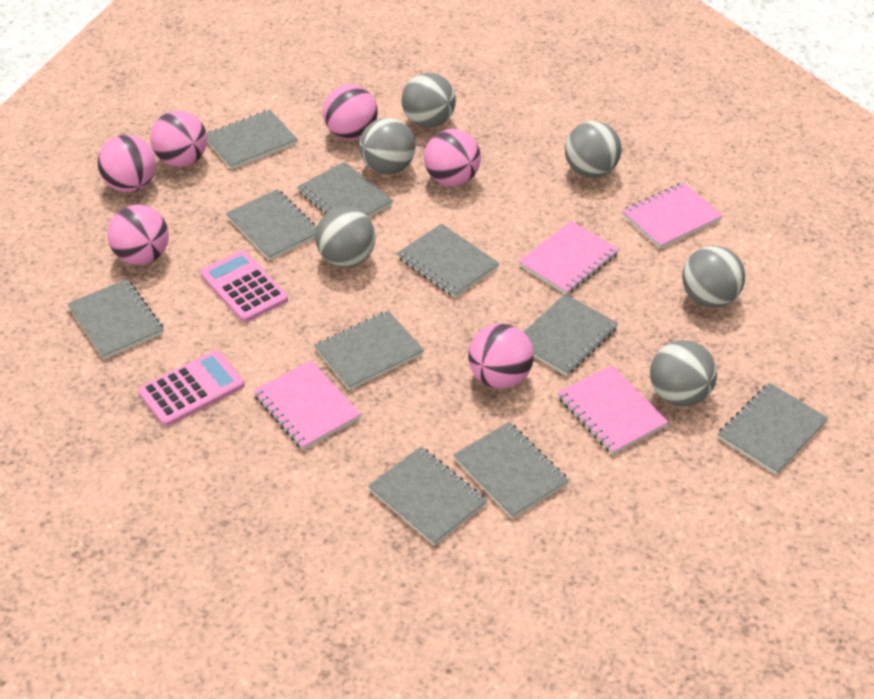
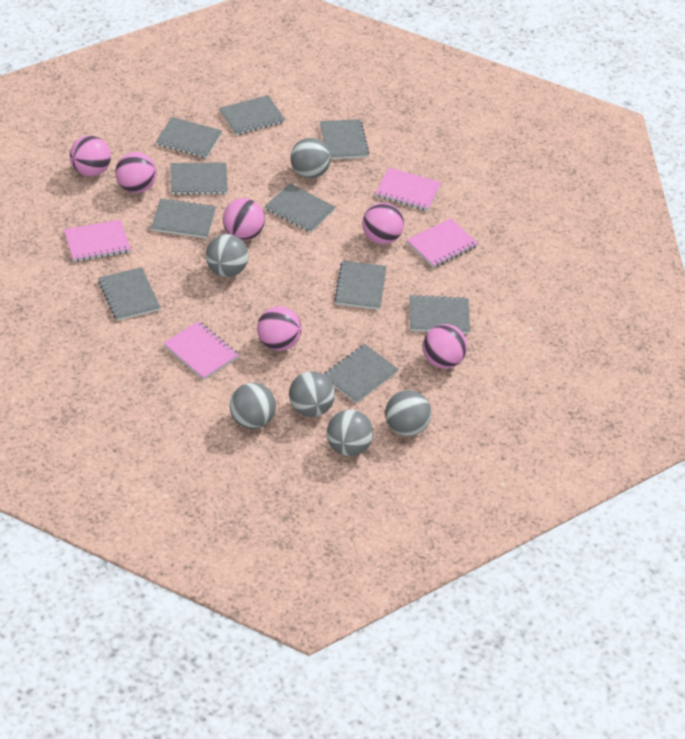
pink calculator: [138,350,245,427] [200,250,288,322] = 2 -> none = 0

